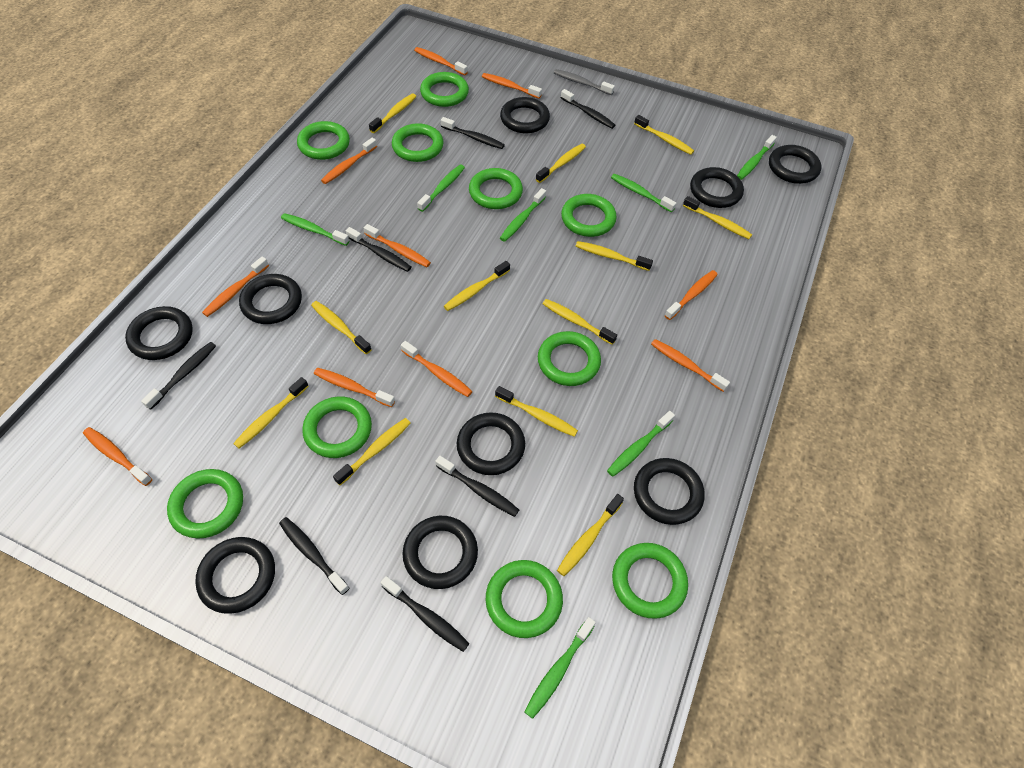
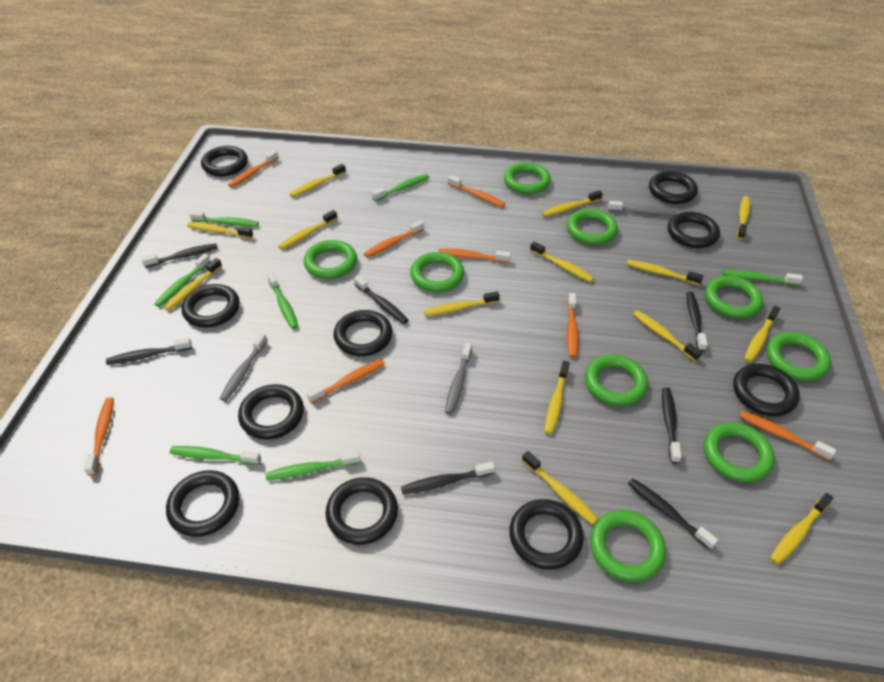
black ring: [125,306,193,360] [195,537,275,614] [239,274,302,324] [402,516,478,589] [457,412,525,475] [500,97,550,133] [634,458,705,525] [690,167,744,208] [769,145,821,184] = 9 -> [166,470,239,537] [181,284,240,328] [201,146,248,176] [238,384,304,440] [326,477,398,545] [334,310,392,356] [509,499,584,570] [649,171,698,204] [668,212,720,248] [733,364,800,416] = 10
green ring: [167,469,243,539] [297,121,350,160] [302,396,372,458] [392,123,444,162] [420,72,469,107] [469,168,523,209] [486,560,563,638] [538,331,601,386] [561,194,617,237] [612,543,688,619] = 10 -> [304,240,357,279] [410,252,464,292] [504,162,551,194] [567,209,618,245] [585,354,648,406] [590,510,666,582] [704,422,775,482] [705,276,763,318] [767,332,831,381] = 9
grey toothbrush: [554,69,615,95] = 1 -> [220,333,268,401] [445,342,472,414] [608,201,677,216] = 3
orange toothbrush: [83,427,152,486] [202,257,269,317] [314,368,395,407] [321,138,377,184] [364,224,431,267] [401,341,473,397] [414,47,468,75] [482,73,542,99] [651,339,730,392] [665,270,718,320] = 10 -> [84,398,114,476] [228,150,279,188] [307,359,385,403] [364,220,424,258] [438,249,511,263] [448,175,505,207] [567,293,579,358] [739,411,836,460] = 8
yellow toothbrush: [233,377,309,448] [311,301,372,354] [333,418,411,485] [369,94,417,133] [444,261,510,311] [495,386,578,437] [536,144,586,183] [543,299,617,345] [557,494,624,576] [575,241,653,271] [634,115,694,155] [683,196,752,239] = 12 -> [164,258,222,311] [187,222,253,239] [278,210,338,250] [290,164,346,197] [424,291,500,316] [522,451,598,525] [530,241,594,282] [542,190,603,217] [544,361,570,434] [627,260,703,285] [633,310,702,362] [737,196,750,240] [744,305,780,363] [770,493,834,565] = 14

